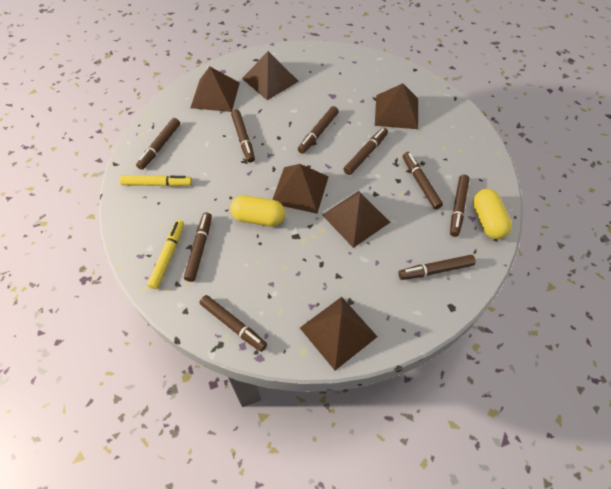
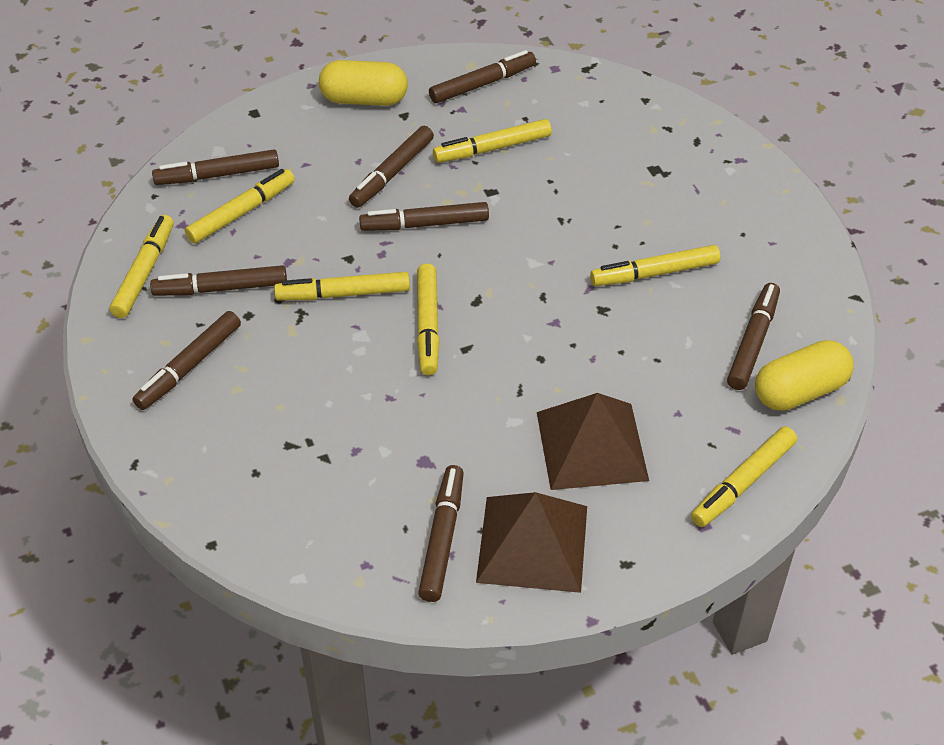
brown marker: [136,118,180,170] [184,212,212,282] [199,295,267,352] [231,109,255,163] [298,106,339,154] [343,128,388,175] [398,255,476,280] [403,152,443,209] [450,175,470,237] = 9 -> [132,311,241,410] [150,265,287,296] [152,149,279,185] [349,126,434,208] [359,202,489,231] [418,465,464,602] [429,50,536,103] [727,283,780,390] = 8
brown pyramid: [190,66,240,112] [242,51,299,100] [272,164,329,214] [300,297,378,371] [322,191,390,248] [375,83,418,129] = 6 -> [476,492,587,593] [537,393,649,490] = 2
yellow marker: [120,175,192,187] [147,220,184,289] = 2 -> [109,215,174,318] [185,169,295,244] [274,272,410,300] [417,263,440,375] [433,119,552,163] [590,245,720,286] [691,426,797,527] = 7

